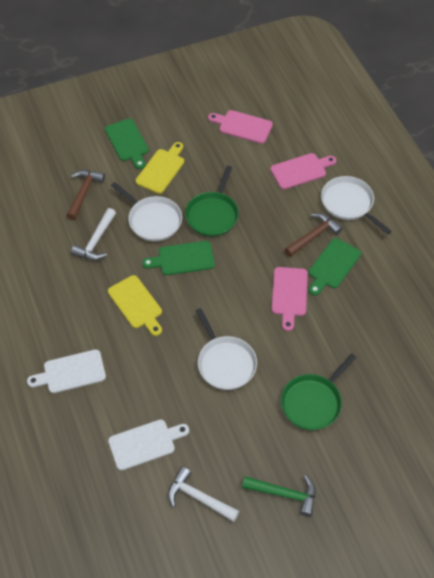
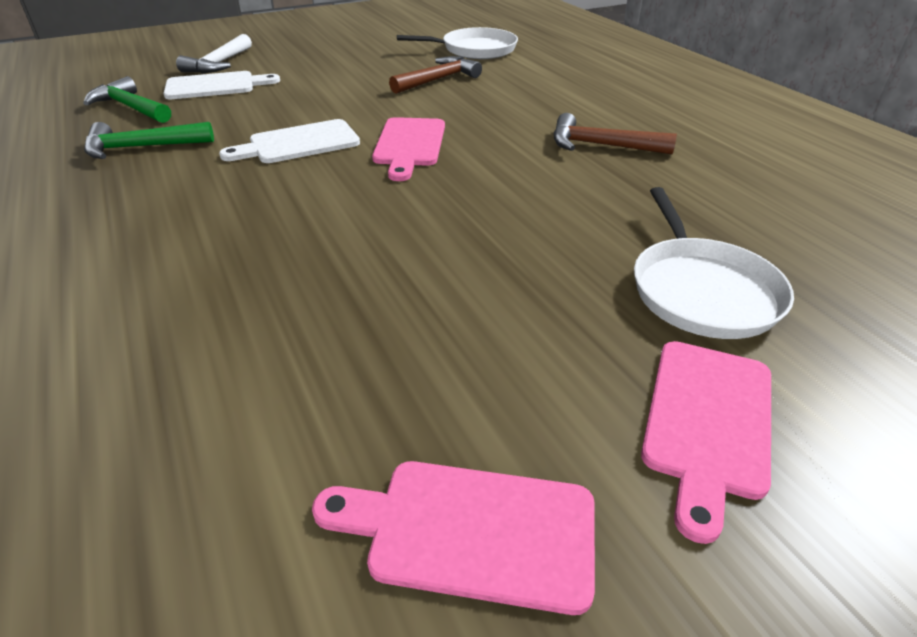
green cutting board: [105,119,149,169] [142,241,215,275] [309,238,361,296] = 3 -> none = 0
green hammer: [242,475,316,517] = 1 -> [83,76,171,123] [84,122,214,159] = 2
green pan: [185,166,239,237] [281,354,357,430] = 2 -> none = 0
white hammer: [71,208,116,260] [168,467,239,522] = 2 -> [176,34,252,74] = 1
white pan: [111,182,182,241] [196,308,257,390] [321,176,392,235] = 3 -> [397,27,518,59] [634,187,794,339] = 2
yellow cutting board: [108,275,162,336] [136,142,184,194] = 2 -> none = 0

